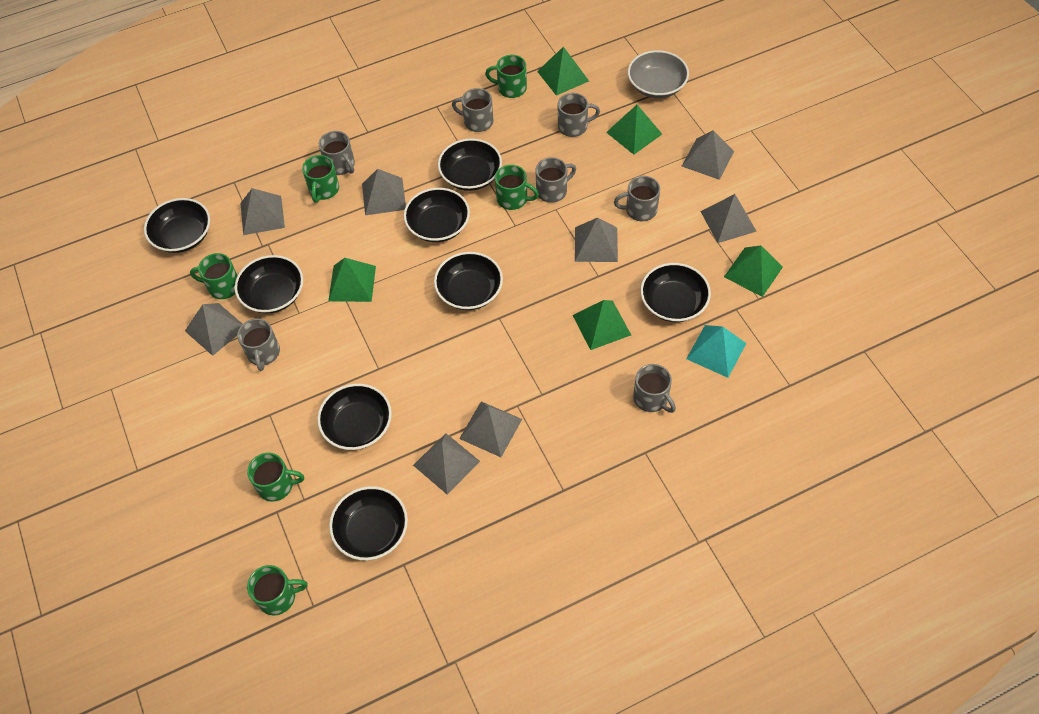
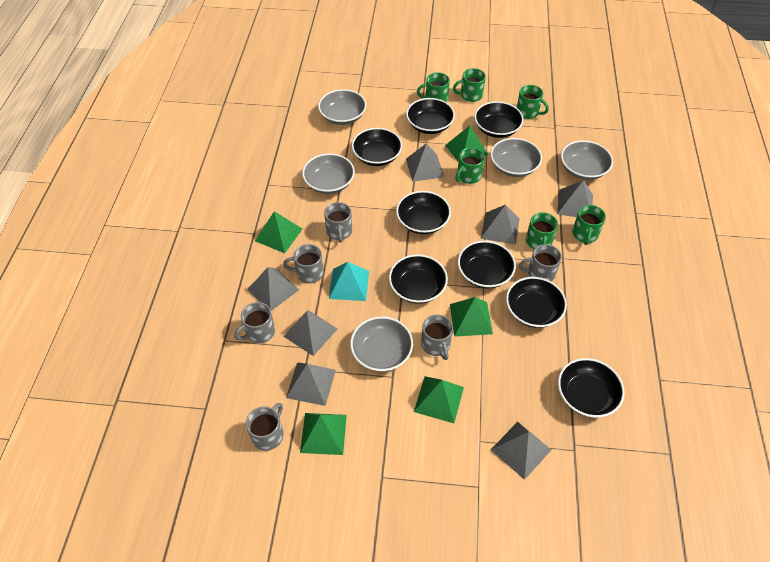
grey bowl: [628,50,689,98] = 1 -> [302,153,355,194] [318,89,366,125] [350,316,413,372] [491,138,542,177] [561,140,613,180] = 5
grey mug: [237,319,280,371] [319,131,355,175] [452,88,493,132] [536,157,576,203] [558,93,600,137] [614,176,660,221] [633,364,676,413] = 7 -> [234,302,275,343] [246,403,283,451] [283,244,324,283] [324,202,352,243] [421,315,453,360] [519,244,562,281] = 6
grey pyramid: [185,303,242,356] [240,188,285,235] [362,169,406,215] [413,433,480,494] [459,401,522,457] [575,218,618,262] [682,130,734,180] [700,194,757,243] = 8 -> [247,267,299,311] [283,310,337,356] [286,362,336,406] [406,143,444,182] [481,204,520,245] [491,422,551,480] [557,180,593,217] = 7

